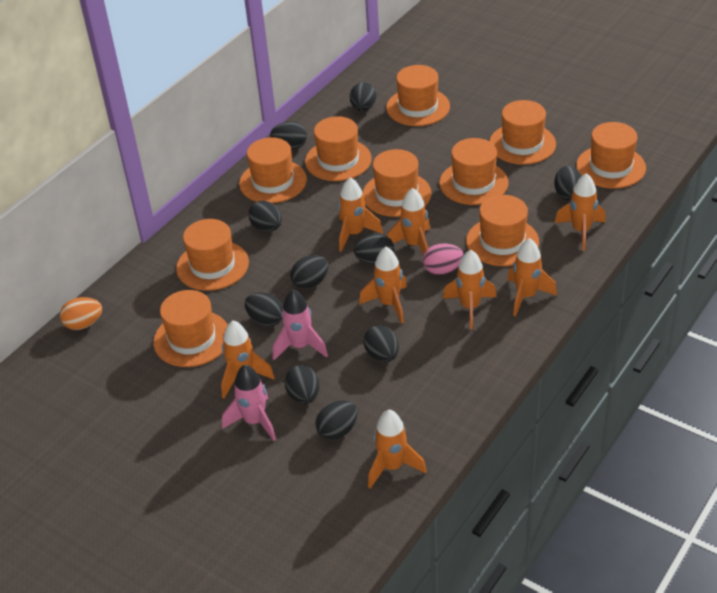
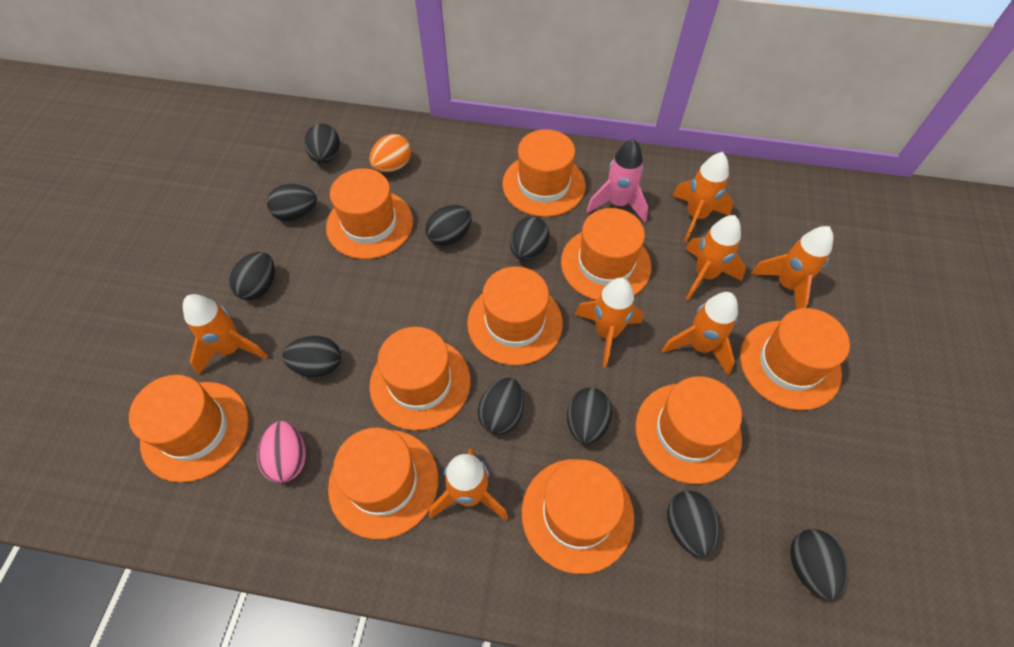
orange rocket: [221,321,275,398] [338,177,383,252] [359,247,407,324] [368,410,426,488] [387,188,430,255] [443,250,497,330] [507,238,557,316] [555,173,606,251] = 8 -> [183,294,268,375] [429,449,508,521] [575,278,643,368] [662,292,738,376] [672,152,733,241] [686,215,746,301] [751,226,833,309] = 7
pink rocket: [222,365,276,441] [272,289,328,360] = 2 -> [586,139,648,222] = 1

